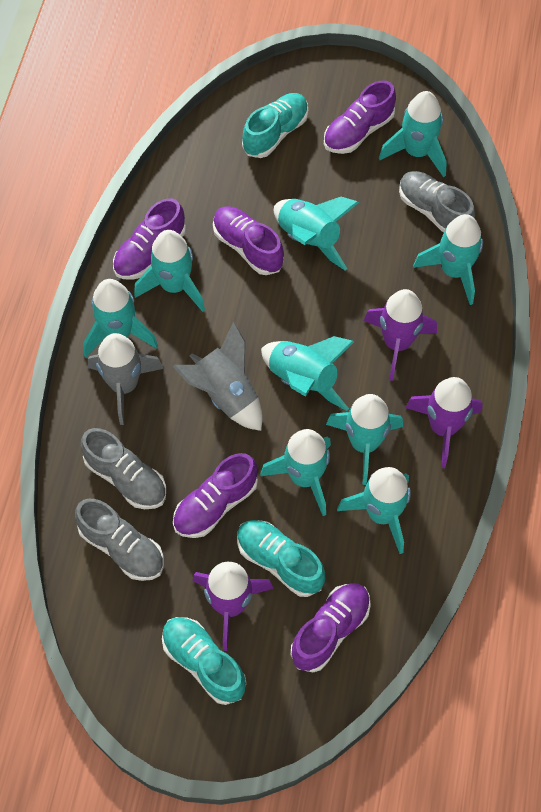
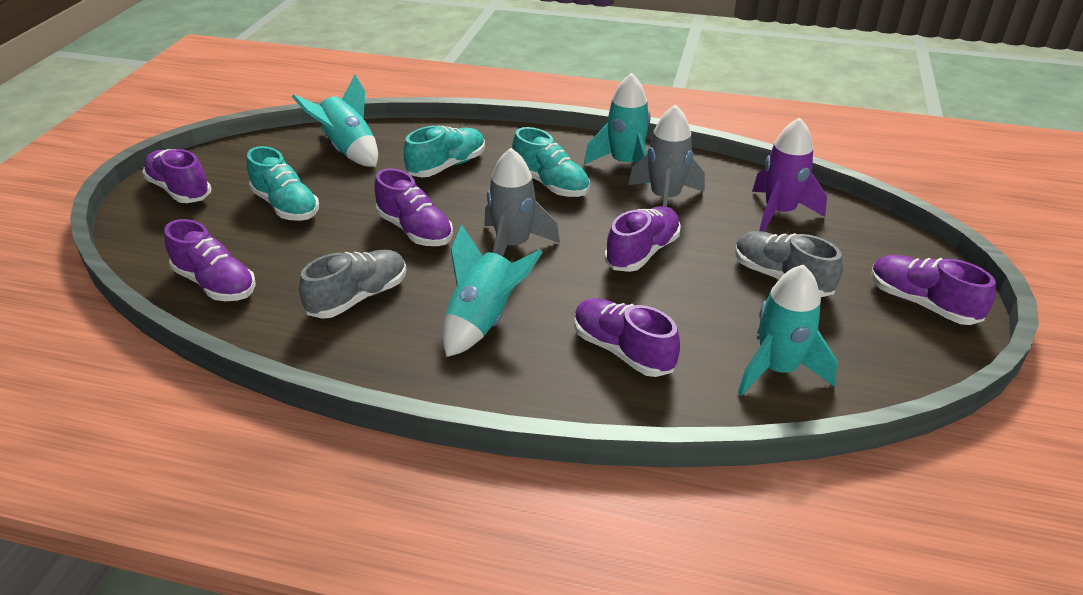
grey shoe: [75,499,164,581] [81,428,166,509] [399,171,475,233] = 3 -> [299,250,407,319] [735,231,843,298] = 2
purple rocket: [192,562,274,651] [364,289,437,381] [405,377,483,468] = 3 -> [752,118,827,232] = 1
purple shoe: [113,198,186,280] [173,453,258,538] [213,206,284,275] [291,583,371,672] [324,80,396,154] = 5 -> [142,149,211,203] [164,219,256,301] [374,168,453,246] [574,298,680,377] [605,206,681,272] [871,255,996,325] = 6
turquoise rocket: [83,279,158,358] [134,230,205,312] [260,429,331,516] [261,336,355,411] [274,197,359,270] [326,394,403,485] [337,467,411,554] [379,91,447,177] [413,214,483,305] = 9 -> [292,75,378,167] [442,224,543,357] [584,73,650,184] [738,264,838,396] = 4

